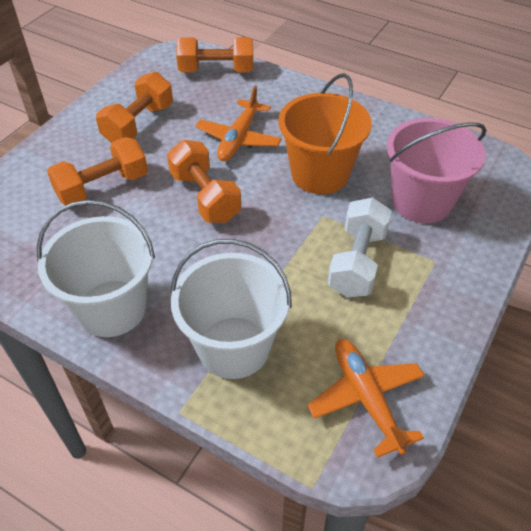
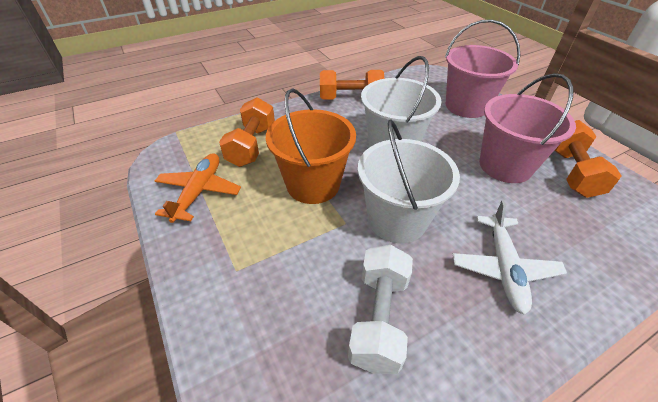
orange dumbbell: [47,137,148,206] [96,72,173,143] [167,140,241,223] [176,37,253,72] = 4 -> [219,98,275,167] [320,70,384,100] [554,120,621,198] = 3
orange plane: [195,86,282,161] [307,339,425,458] = 2 -> [155,153,241,223] = 1
pink bucket: [387,118,487,223] = 1 -> [445,19,520,118] [479,73,576,183] = 2
white plane: none = 0 -> [453,200,567,315] = 1

